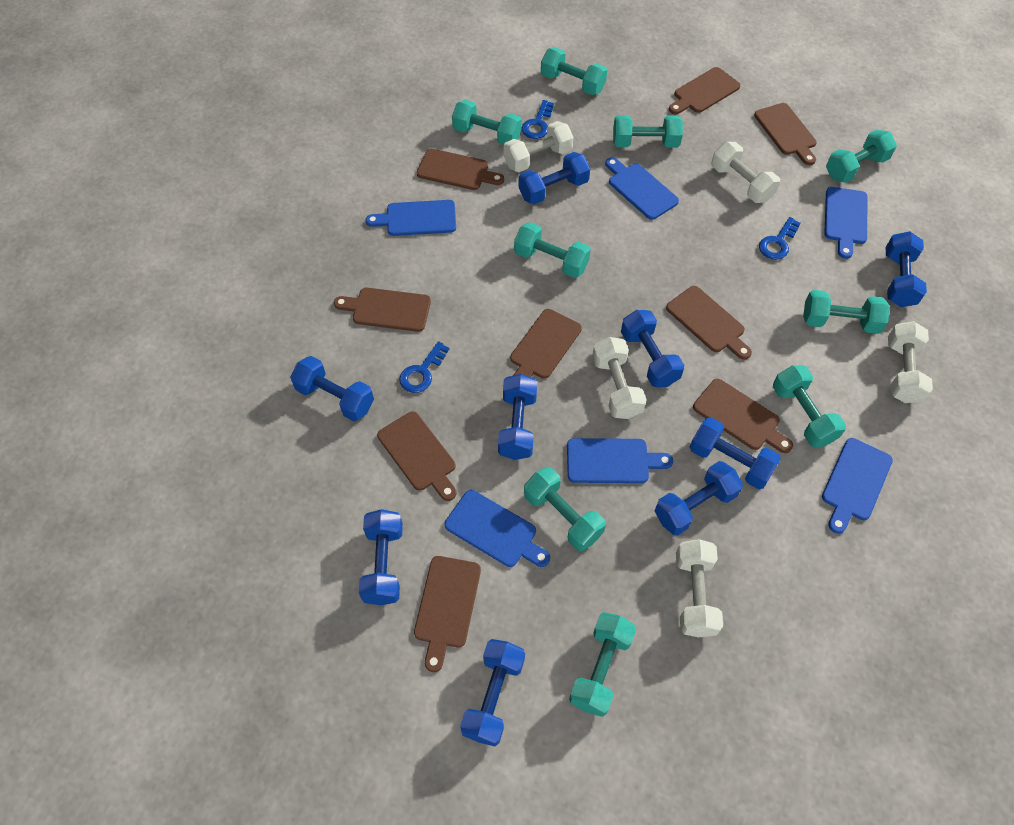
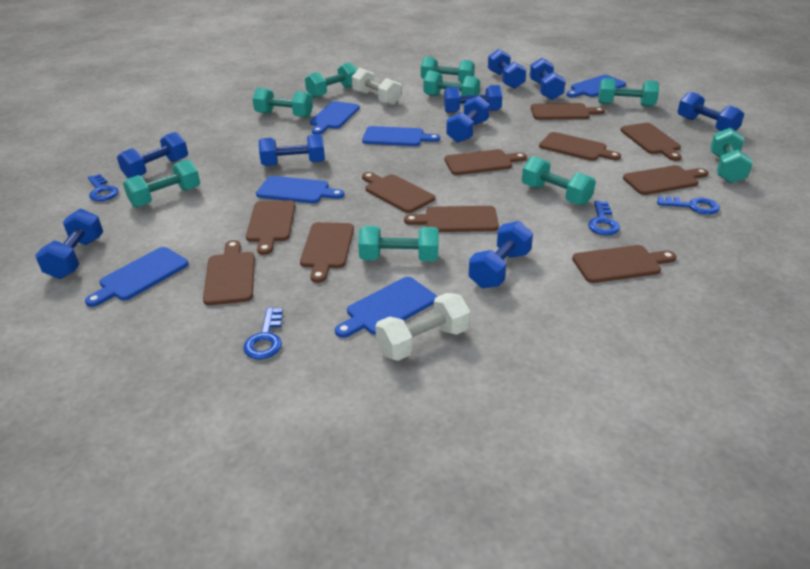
blue key: [399,341,449,393] [522,100,554,139] [759,217,801,260] = 3 -> [88,174,119,201] [243,307,283,359] [588,201,620,235] [657,196,720,215] = 4
brown cutting board: [334,288,431,332] [377,412,456,501] [414,556,481,672] [417,149,504,190] [510,309,582,379] [666,286,752,360] [669,67,741,114] [693,379,793,453] [754,103,817,165] = 9 -> [203,240,255,305] [246,200,295,255] [300,222,354,283] [362,172,435,213] [404,206,499,232] [445,149,527,175] [531,103,605,120] [539,132,621,161] [572,245,677,283] [620,123,682,161] [623,165,708,195] = 11
white dumbbell: [503,121,573,172] [592,337,647,419] [676,539,723,637] [711,142,780,203] [888,321,933,403] = 5 -> [352,68,401,105] [375,293,470,361] = 2

